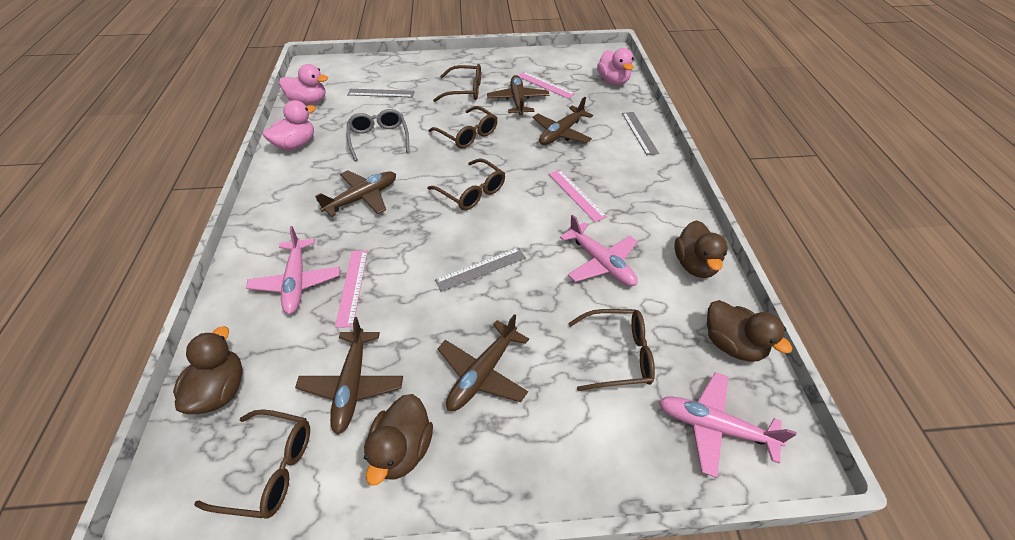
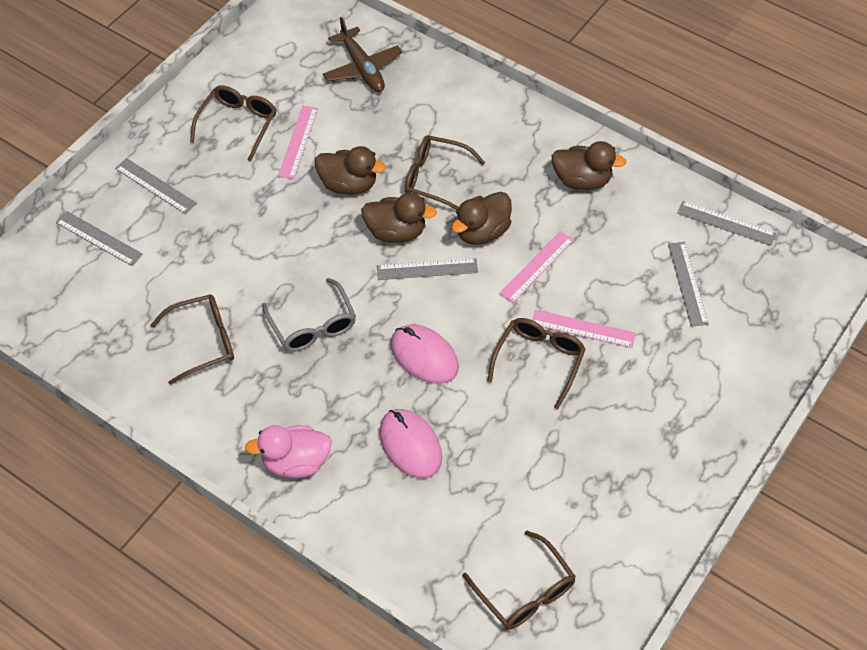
brown plane: [295,317,403,435] [315,170,396,217] [437,314,529,411] [487,75,549,115] [533,97,593,145] = 5 -> [323,17,403,92] = 1
grey ruler: [347,89,415,97] [435,247,526,292] [622,112,659,155] = 3 -> [56,211,142,266] [115,158,197,214] [377,258,478,280] [668,242,708,327] [677,201,776,246] = 5
pink duck: [263,100,316,150] [279,64,328,105] [597,48,634,85] = 3 -> [245,425,332,478] = 1
pink mouse: none = 0 -> [379,409,442,479] [391,324,459,384] = 2
pink plane: [246,226,340,314] [560,214,638,286] [659,373,797,478] = 3 -> none = 0

